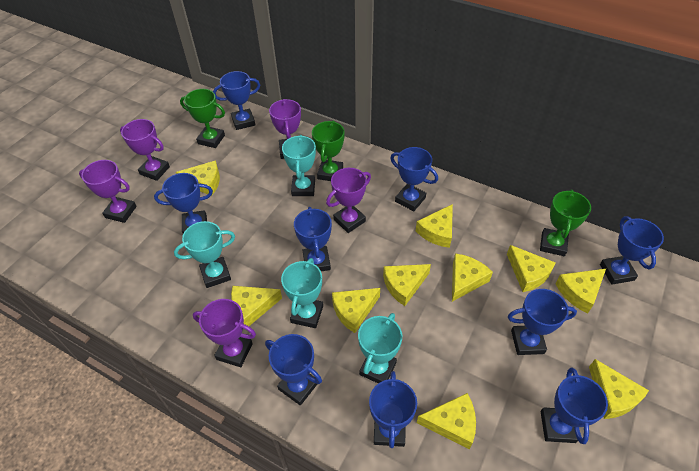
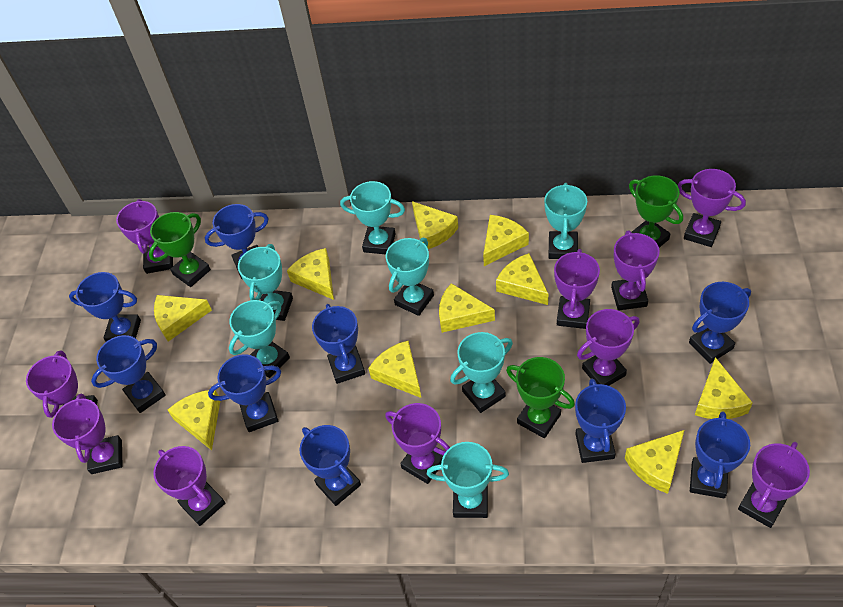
purple trophy: [79,160,137,223] [120,119,170,181] [193,299,256,367] [269,99,301,159] [326,168,371,233] = 5 -> [26,350,98,418] [52,393,122,474] [116,199,173,274] [153,446,225,526] [385,403,450,484] [554,249,600,329] [577,309,640,386] [611,231,660,311] [678,169,746,247] [738,442,810,528] = 10
turquoise trophy: [174,221,235,288] [281,258,323,328] [282,135,316,196] [358,313,402,383] = 4 -> [229,300,290,378] [238,244,293,321] [340,181,405,254] [386,238,434,316] [427,442,509,518] [450,332,513,413] [544,183,587,259] = 7

